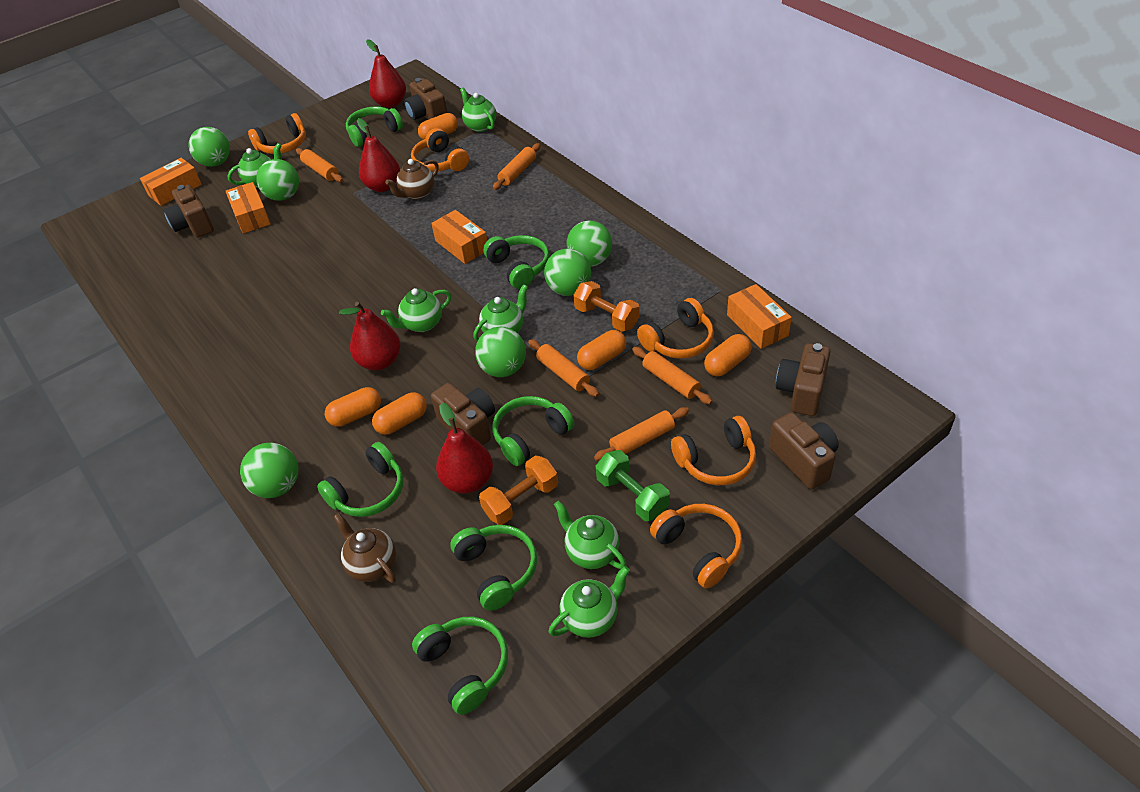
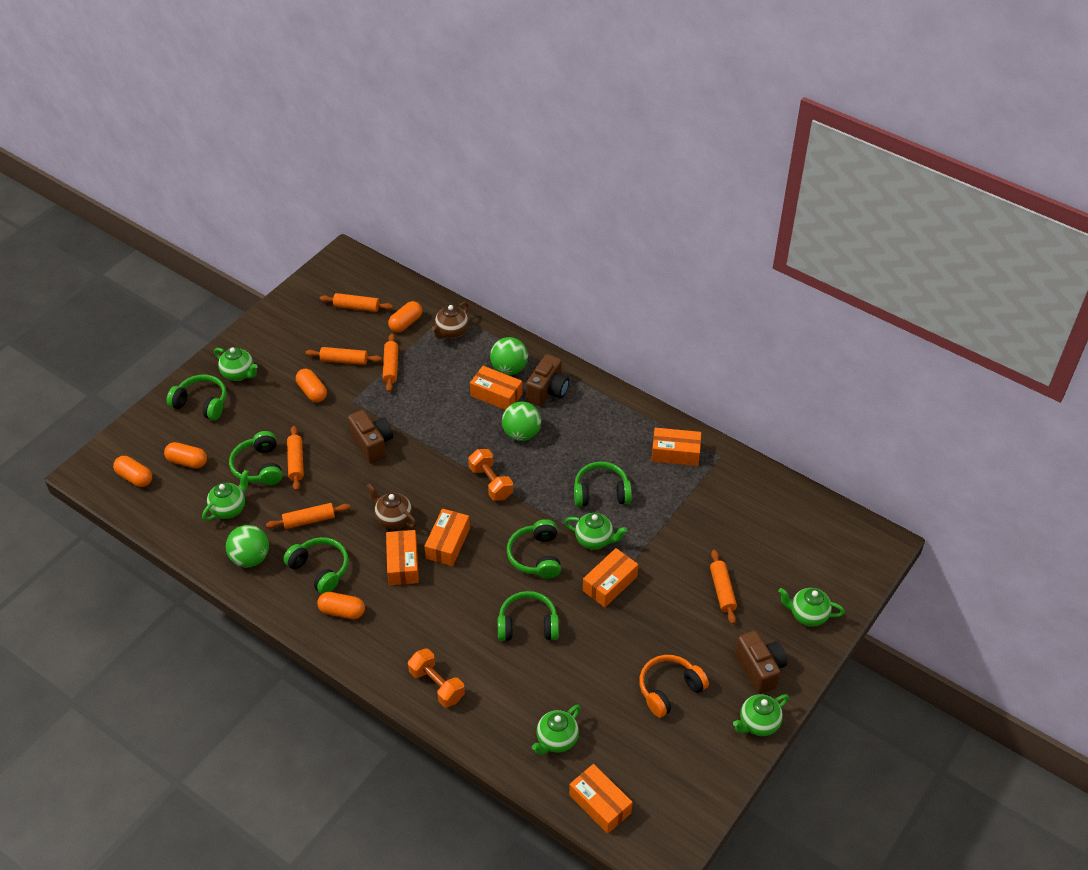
brown camera: [163,185,214,238] [404,78,447,120] [431,383,495,445] [769,412,839,489] [776,343,831,416] = 5 -> [348,410,393,464] [526,354,569,406] [735,630,787,694] = 3
green ball: [188,127,230,167] [240,442,298,498] [256,159,299,201] [475,327,526,377] [544,249,591,296] [567,221,612,267] = 6 -> [226,525,269,567] [490,337,528,375] [502,401,541,441] = 3
green dumbbell: [596,450,670,521] = 1 -> none = 0
orange box: [140,158,202,206] [225,182,271,233] [431,210,487,264] [727,284,792,349] = 4 -> [386,530,419,585] [424,509,470,566] [470,366,522,410] [569,764,633,834] [583,548,638,607] [651,428,701,466] = 6
orange headphones: [248,113,306,154] [411,128,469,172] [637,298,714,359] [650,504,742,588] [671,416,756,485] = 5 -> [639,655,709,718] = 1
orange rolling pin: [296,148,343,182] [493,143,540,190] [528,339,599,397] [594,407,689,461] [632,347,712,404] = 5 -> [266,503,350,529] [287,426,304,491] [305,347,382,365] [320,293,393,312] [382,333,398,392] [710,550,737,624] = 6
red pear: [339,302,401,371] [357,118,400,192] [366,39,406,108] [436,403,493,494] = 4 -> none = 0

